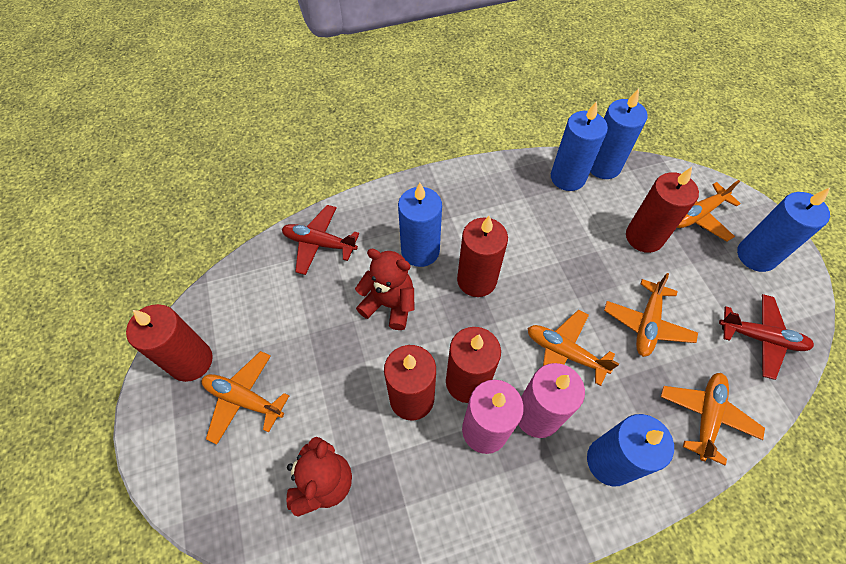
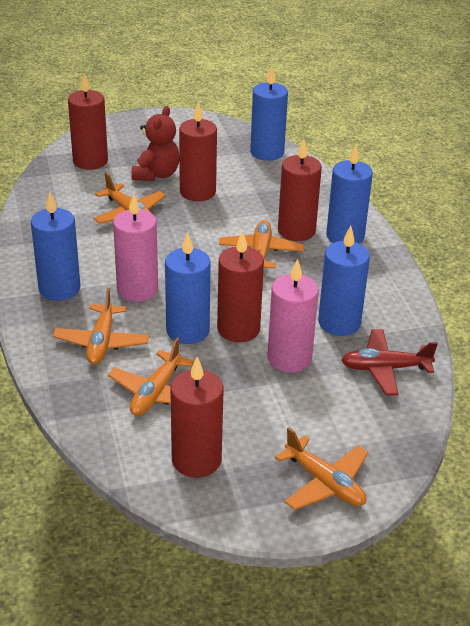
red plane: [282,205,359,275] [719,294,814,380] = 2 -> [341,329,438,395] = 1
red teddy bear: [287,437,352,517] [355,249,414,330] = 2 -> [132,106,179,181] = 1

